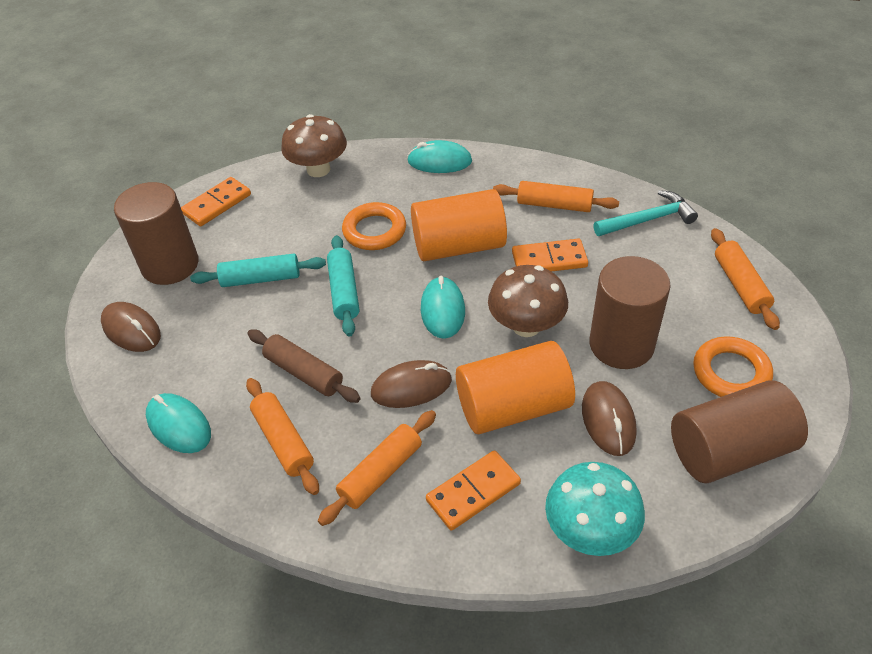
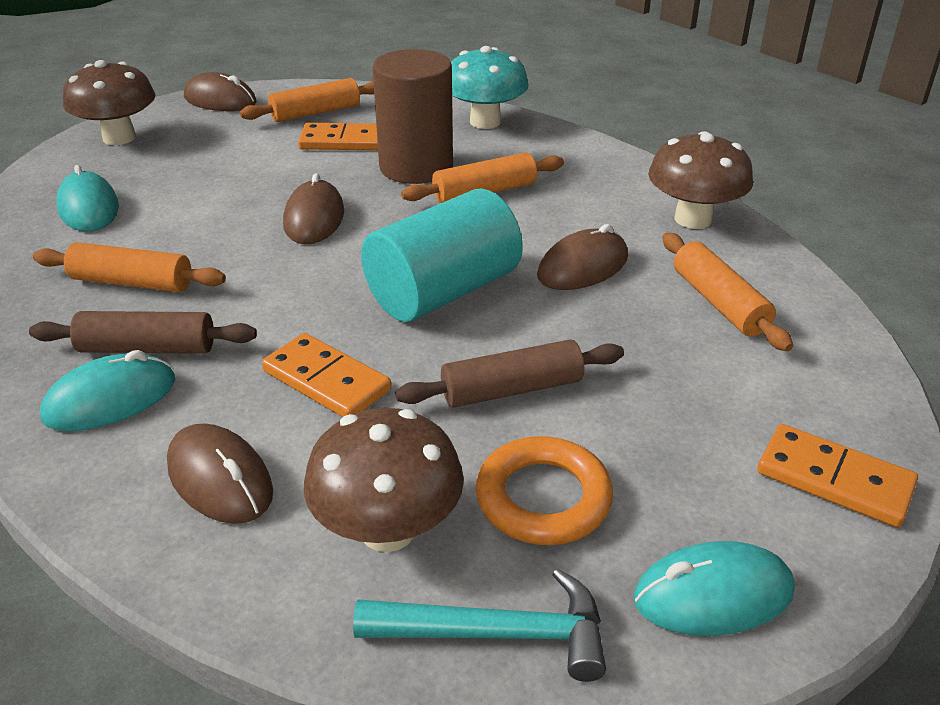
brown cylinder: [114,182,199,285] [589,256,671,369] [671,380,808,483] = 3 -> [372,49,453,184] = 1
brown mouse: [101,302,161,352] [371,360,452,408] [582,381,637,456] = 3 -> [167,423,273,524] [184,72,257,111] [283,173,344,244] [537,224,628,290] = 4
brown mushroom: [281,114,347,177] [488,265,568,337] = 2 -> [63,60,156,145] [304,408,464,552] [648,131,753,229] = 3
brown rolling pin: [248,330,361,403] = 1 -> [29,311,257,354] [395,340,624,407] = 2
orange cylinder: [411,189,507,261] [456,341,575,434] = 2 -> none = 0
orange ring: [342,202,406,250] [693,336,773,397] = 2 -> [476,436,613,545] = 1
turquoise cylinder: none = 0 -> [361,189,523,322] = 1
turquoise rolling pin: [190,254,326,287] [327,235,359,337] = 2 -> none = 0

